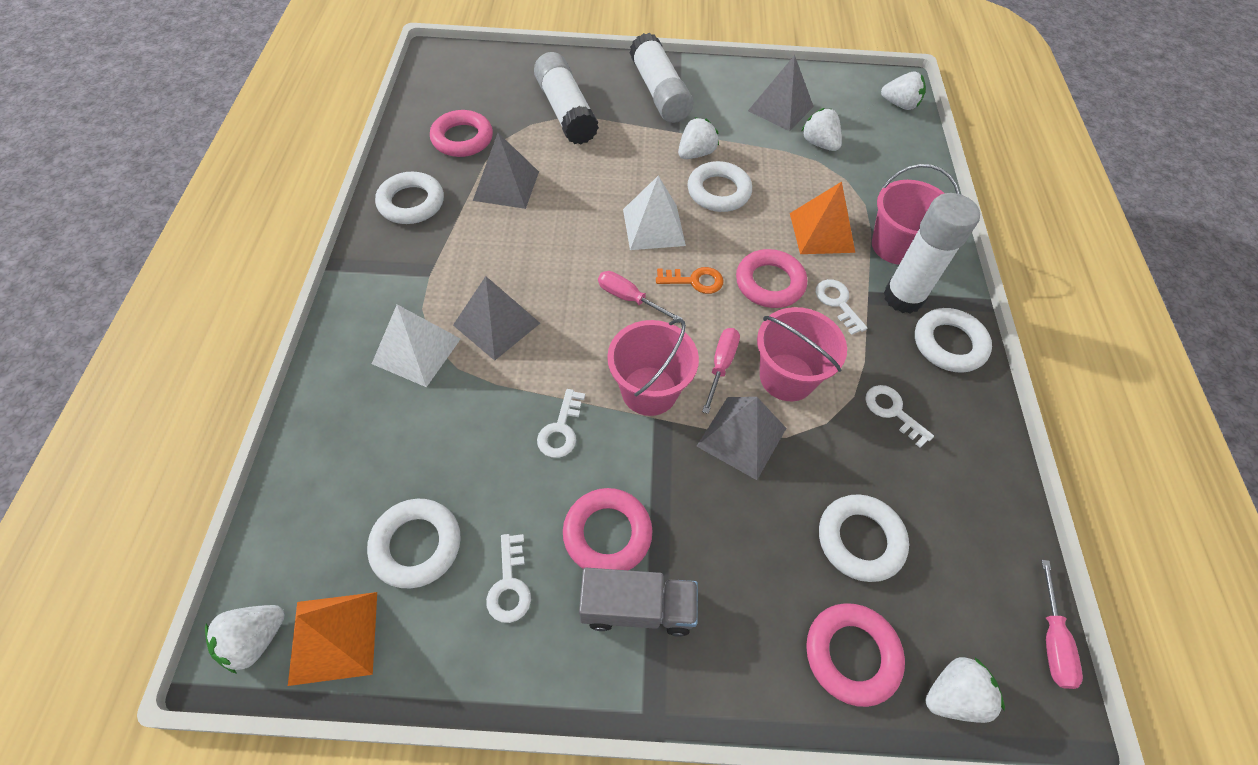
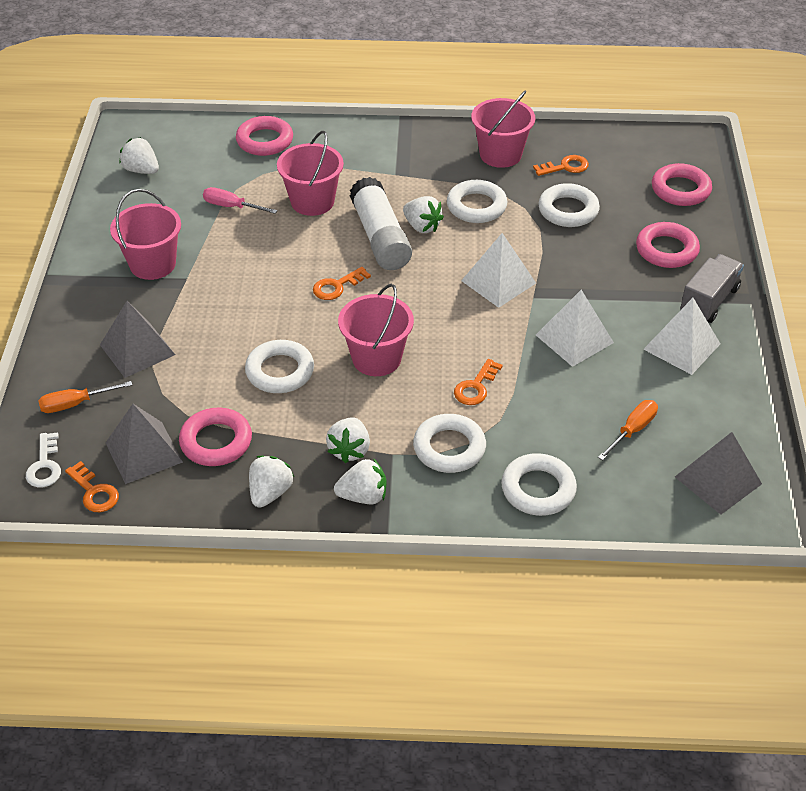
grey pyramid: [453,276,540,361] [473,133,539,209] [697,397,786,480] [748,55,814,131] = 4 -> [100,301,175,378] [106,404,183,484] [675,432,762,515] = 3
orange key: [656,267,724,294] = 1 -> [65,461,119,512] [313,267,371,300] [454,359,503,405] [533,155,589,176] = 4
orange pyramid: [288,592,377,686] [790,182,855,254] = 2 -> none = 0
orange screwdriver: none = 0 -> [38,381,132,413] [598,400,658,460] = 2
pink bucket: [607,319,699,416] [757,307,847,401] [872,164,960,265] = 3 -> [110,189,181,280] [277,131,344,216] [338,284,414,376] [471,91,535,168] = 4
pink screwdriver: [598,271,683,323] [702,328,740,414] [1041,560,1083,689] = 3 -> [203,187,278,214] = 1
white glue stick: [534,52,599,145] [629,33,693,123] [883,193,980,314] = 3 -> [350,177,412,270] = 1
white key: [486,534,531,623] [537,389,585,458] [816,279,868,335] [865,385,934,448] = 4 -> [26,432,61,487] = 1
white pyramid: [372,305,460,387] [623,176,686,250] = 2 -> [461,233,536,308] [536,290,614,367] [643,298,720,375] = 3

